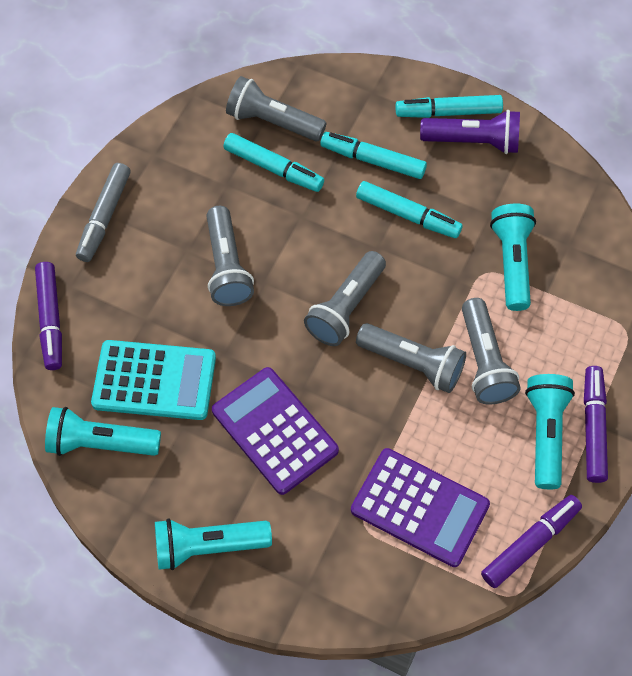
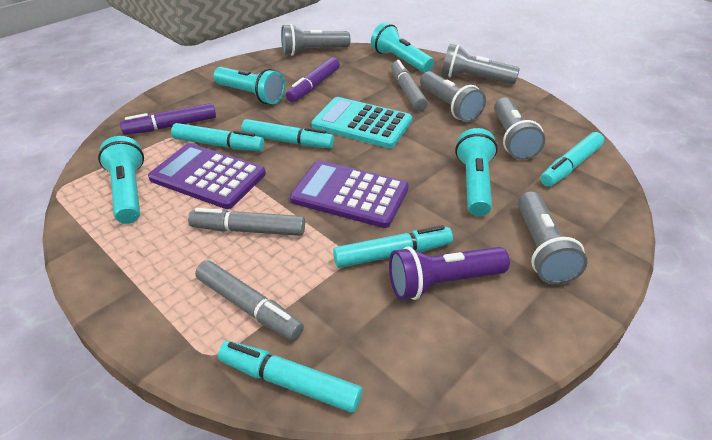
grey marker: [76,163,131,262] = 1 -> [188,208,305,236] [195,260,304,341] [391,60,428,111] = 3
purple marker: [35,262,62,370] [481,495,582,588] [584,366,608,483] = 3 -> [120,103,216,135] [286,57,340,102] = 2
turquoise marker: [223,133,324,192] [320,132,427,179] [356,181,463,238] [396,95,503,118] = 4 -> [171,123,264,151] [218,341,362,413] [241,119,334,148] [333,225,453,268] [540,132,604,187] = 5

